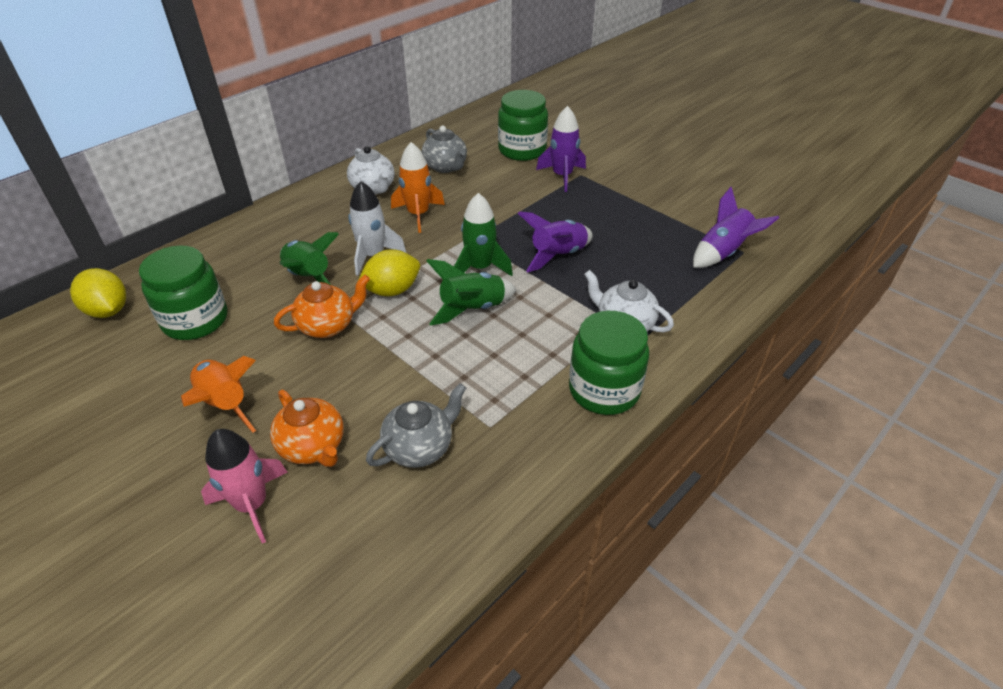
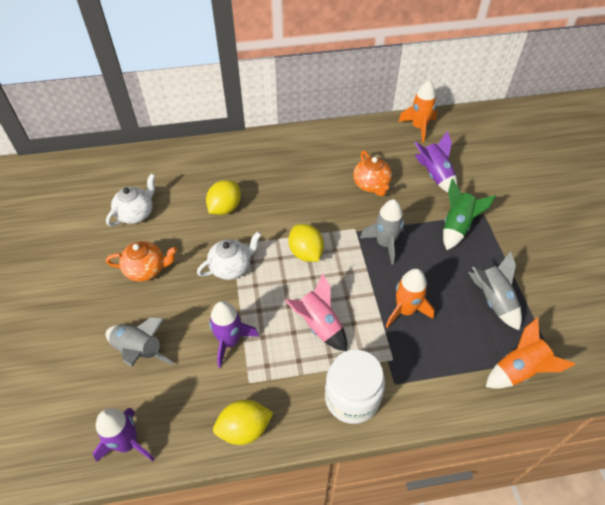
green jar: [139,246,227,340] [498,90,548,161] [569,311,649,415] = 3 -> none = 0
green rocket: [280,232,339,285] [426,259,517,326] [454,193,513,276] = 3 -> [443,179,496,250] = 1
grey rocket: none = 0 -> [106,317,174,367] [360,199,404,265] [468,251,522,330] = 3
grey teapot: [366,383,466,468] [422,126,467,173] = 2 -> none = 0
orange rocket: [181,356,256,432] [391,142,445,233] = 2 -> [386,269,435,328] [398,80,437,143] [486,318,576,389] = 3
white jar: none = 0 -> [325,349,385,424] = 1
white rocket: [348,181,406,276] = 1 -> none = 0
yellow lemon: [70,268,126,318] [358,249,420,296] = 2 -> [206,180,241,215] [213,400,274,445] [289,224,324,262] = 3

